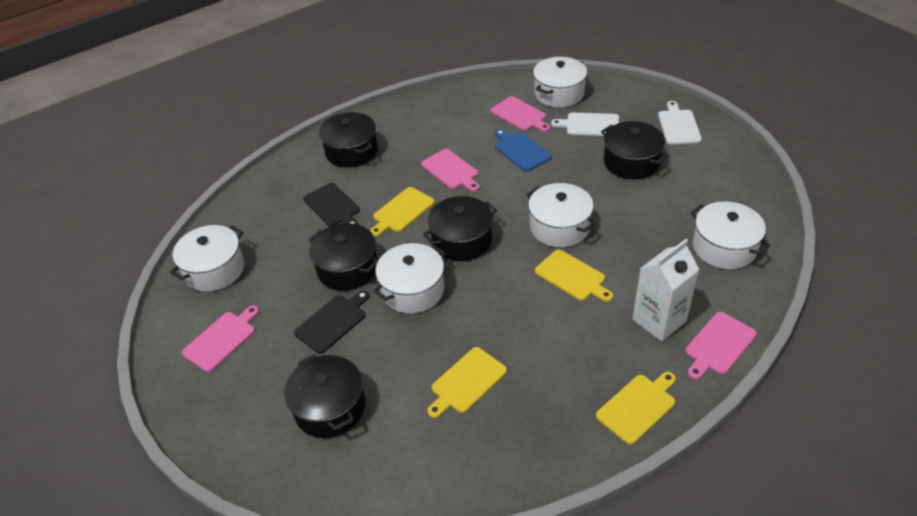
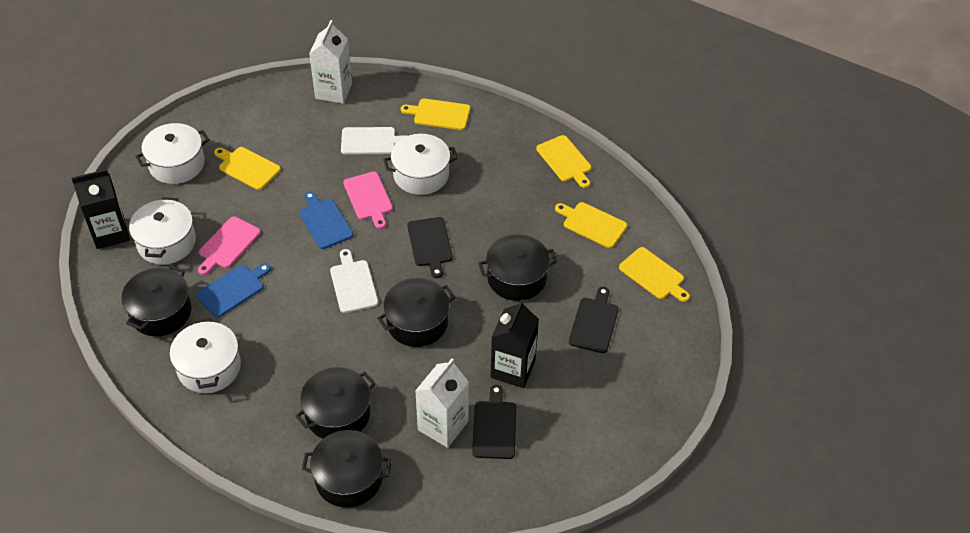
black carton: none = 0 -> [72,169,130,249] [491,299,539,388] = 2
black cutting board: [294,290,369,354] [303,183,360,226] = 2 -> [407,217,453,278] [472,385,516,459] [569,287,619,353] = 3
blue cutting board: [495,129,551,171] = 1 -> [196,263,271,318] [299,192,353,249] = 2
pink cutting board: [182,305,259,372] [421,149,480,192] [491,96,550,132] [685,312,757,380] = 4 -> [198,216,261,275] [343,172,393,229] = 2
white carton: [632,239,699,341] = 1 -> [309,20,352,104] [415,358,469,448] = 2
white pot: [170,225,245,292] [373,243,446,314] [526,183,596,248] [533,57,587,108] [690,201,770,269] = 5 -> [129,197,196,265] [135,123,209,184] [170,318,241,393] [384,134,458,195] = 4
yellow cutting board: [370,187,435,237] [427,347,507,418] [535,249,613,302] [596,372,676,445] = 4 -> [214,147,281,190] [401,99,470,130] [536,135,592,188] [555,202,627,248] [619,247,690,302] = 5

